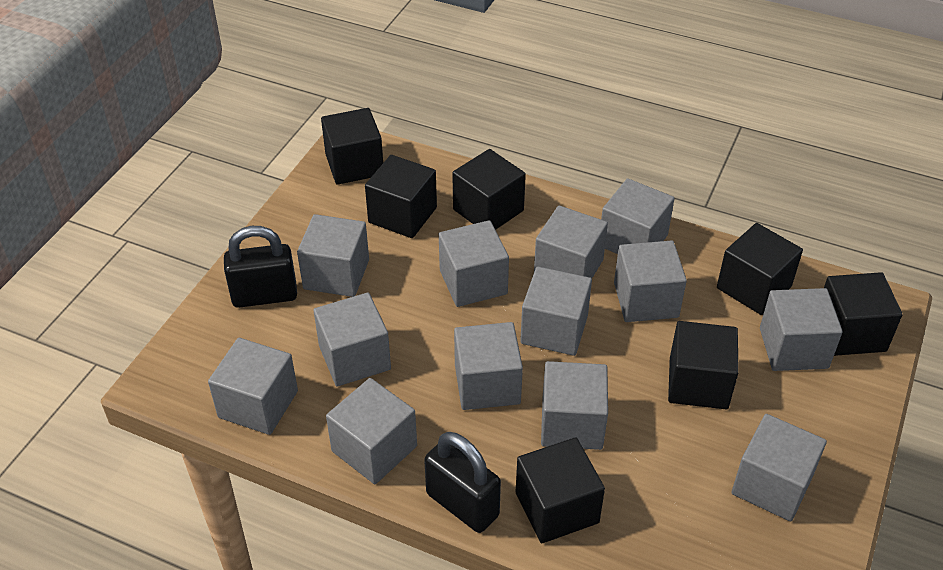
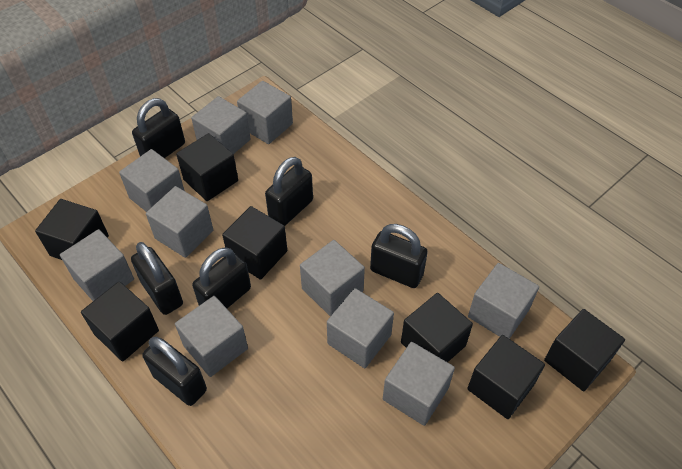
black padlock: [224,226,297,308] [424,432,501,533] = 2 -> [131,242,183,315] [132,98,185,158] [142,337,207,406] [192,247,251,308] [265,157,313,226] [370,224,428,288] = 6
grey cube: [208,338,298,435] [297,214,369,297] [314,293,391,386] [326,378,417,484] [439,220,509,307] [454,322,523,410] [520,267,592,356] [534,205,608,278] [541,361,608,450] [601,178,675,254] [614,240,687,322] [731,414,827,521] [760,288,843,371] = 13 -> [60,229,134,301] [119,149,185,212] [146,186,213,258] [175,296,248,377] [191,96,251,154] [237,81,293,144] [300,240,365,316] [327,288,394,368] [383,342,455,426] [468,263,539,339] = 10

